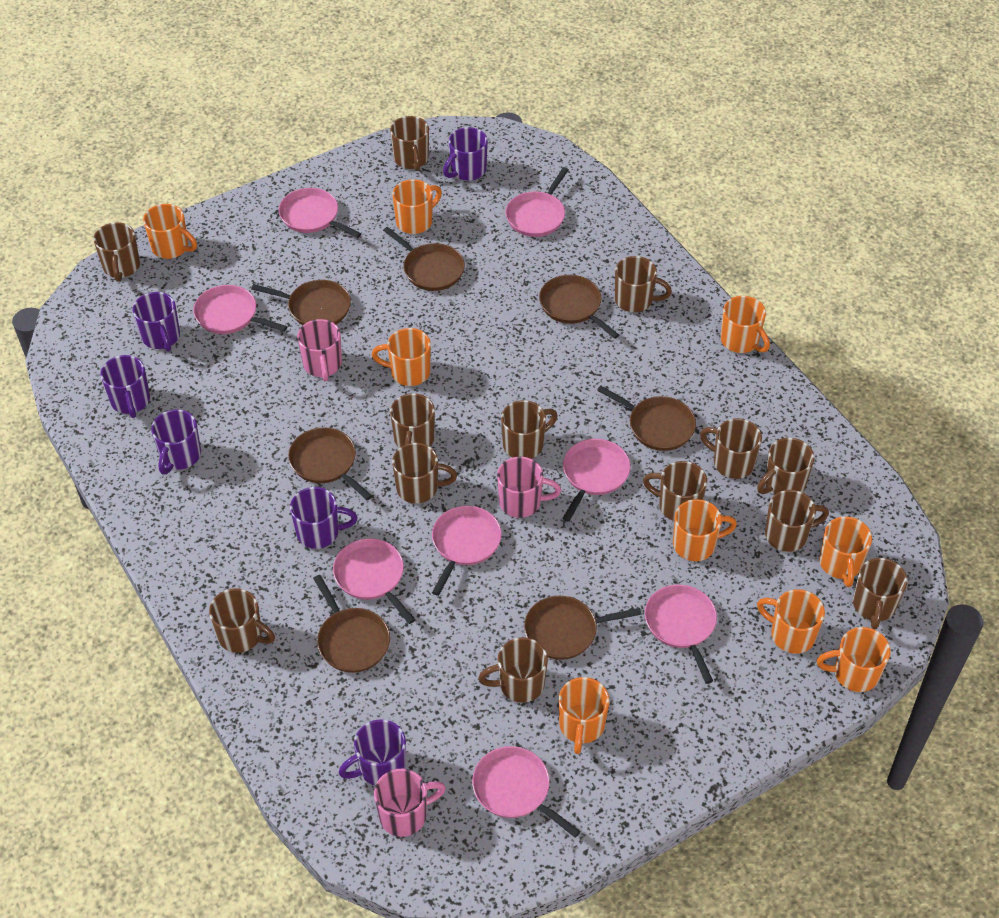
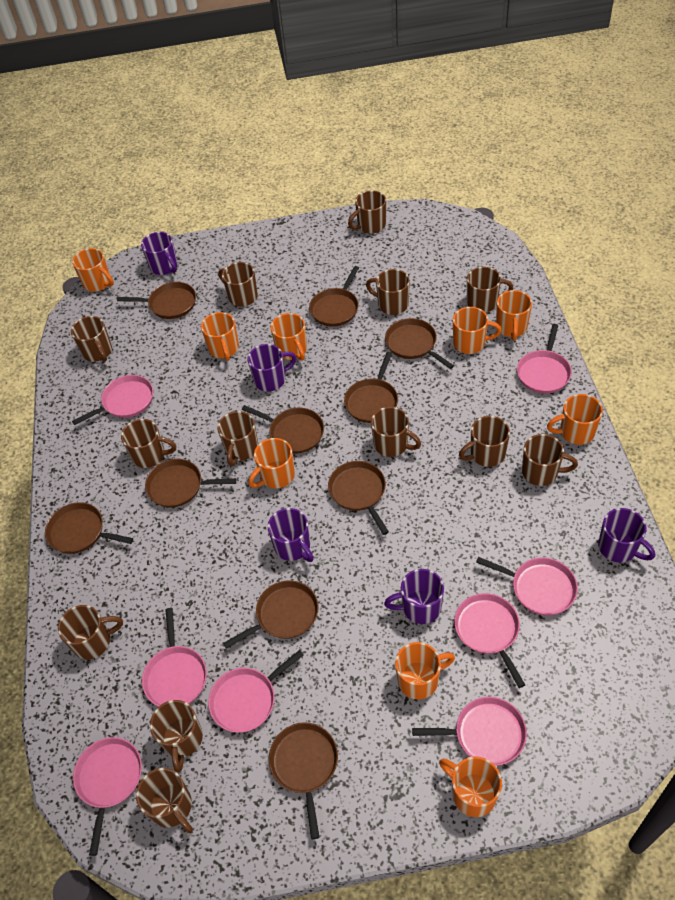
brown pan: [251,280,351,325] [288,427,372,500] [313,575,390,673] [383,227,465,291] [524,596,642,660] [539,275,619,339] [597,385,696,451] = 7 -> [45,502,133,554] [117,282,196,319] [145,459,236,508] [223,580,318,649] [242,405,324,454] [269,722,338,839] [309,266,359,327] [328,461,389,535] [344,352,398,423] [385,318,454,369] = 10
pink mug: [297,319,342,381] [374,769,446,837] [497,457,561,518] = 3 -> none = 0
purple mug: [100,355,150,418] [133,292,180,352] [151,409,201,475] [290,487,358,549] [339,719,406,786] [443,127,488,181] = 6 -> [141,232,178,275] [247,344,297,392] [267,508,314,562] [384,569,444,624] [598,508,655,563] = 5

